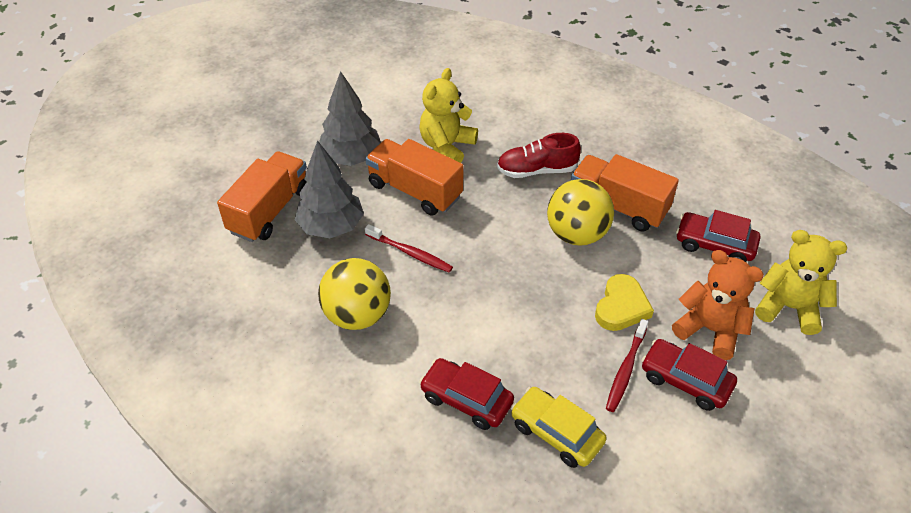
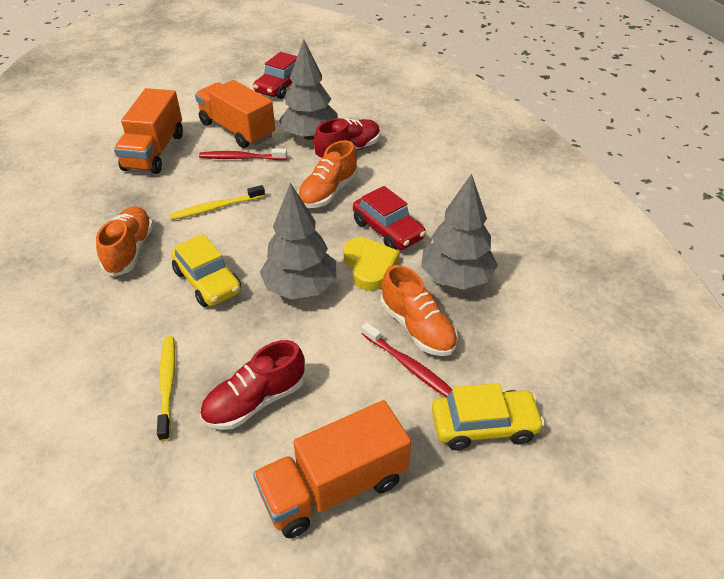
grey tree: [295,140,364,238] [319,71,381,166] = 2 -> [260,183,336,299] [279,39,338,140] [421,174,498,289] = 3
orange shoe: none = 0 -> [96,206,153,277] [298,140,358,208] [381,265,458,356] = 3
orange teddy bear: [672,250,764,360] = 1 -> none = 0
red car: [419,358,514,430] [641,339,737,411] [676,210,760,262] = 3 -> [253,52,297,99] [353,186,426,250] = 2
red shoe: [497,133,581,178] = 1 -> [200,340,305,430] [314,118,380,160] = 2
yellow ball: [318,258,391,330] [547,179,614,246] = 2 -> none = 0
yellow car: [511,387,607,468] = 1 -> [171,234,241,307] [432,383,545,450] = 2
yellow teddy bear: [419,68,478,163] [755,230,847,335] = 2 -> none = 0
yellow toothbrush: none = 0 -> [157,336,175,441] [170,185,265,220] = 2

